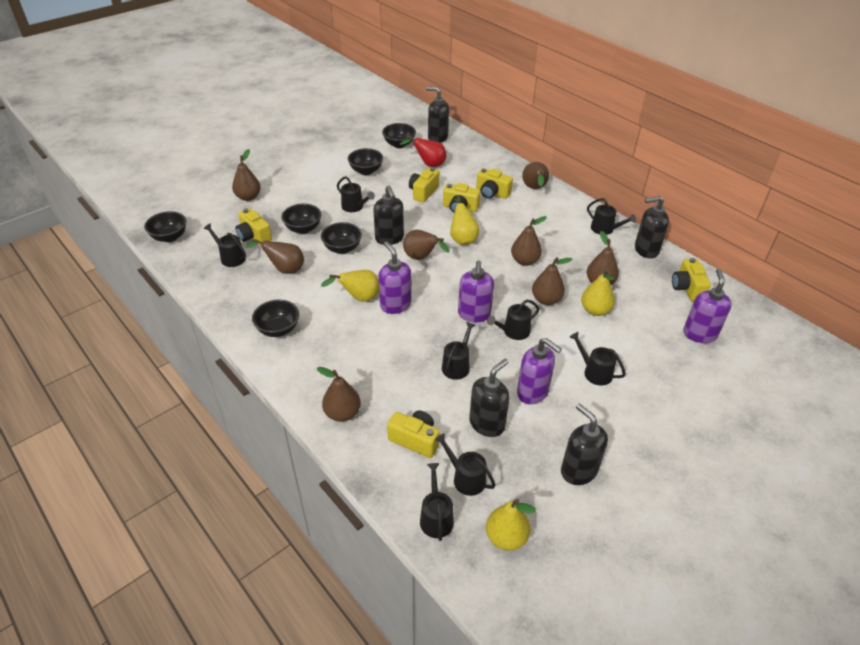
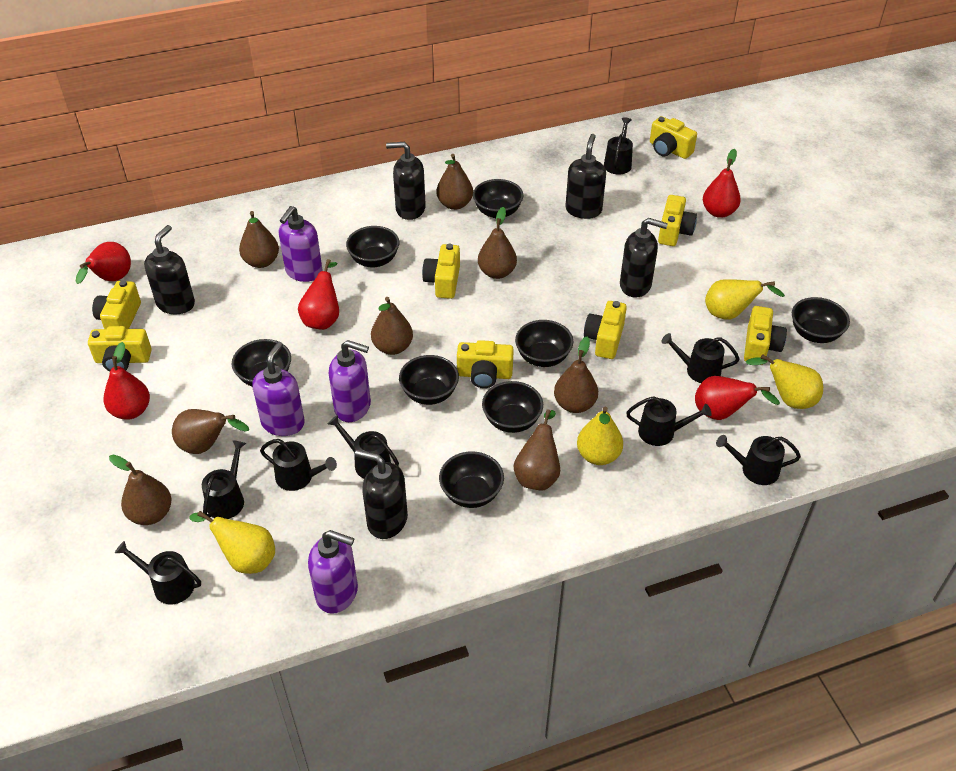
black bowl: [144,211,186,242] [252,300,299,337] [281,204,322,234] [321,222,362,254] [348,148,383,175] [382,123,416,148] = 6 -> [232,339,291,386] [346,226,399,267] [399,355,459,405] [439,451,504,508] [473,179,523,218] [482,381,543,433] [515,320,573,367] [792,297,850,343] = 8
red pear: [400,136,446,167] = 1 -> [76,242,131,284] [103,342,150,420] [298,259,339,330] [695,376,780,420] [703,149,741,218] = 5
yellow camera: [235,208,272,245] [387,410,440,458] [409,167,440,203] [443,183,481,213] [476,168,513,199] [672,258,711,301] = 6 -> [88,326,152,371] [92,280,141,329] [422,244,460,299] [457,340,514,388] [584,301,627,359] [650,116,697,159] [658,195,697,246] [744,306,787,365] = 8

